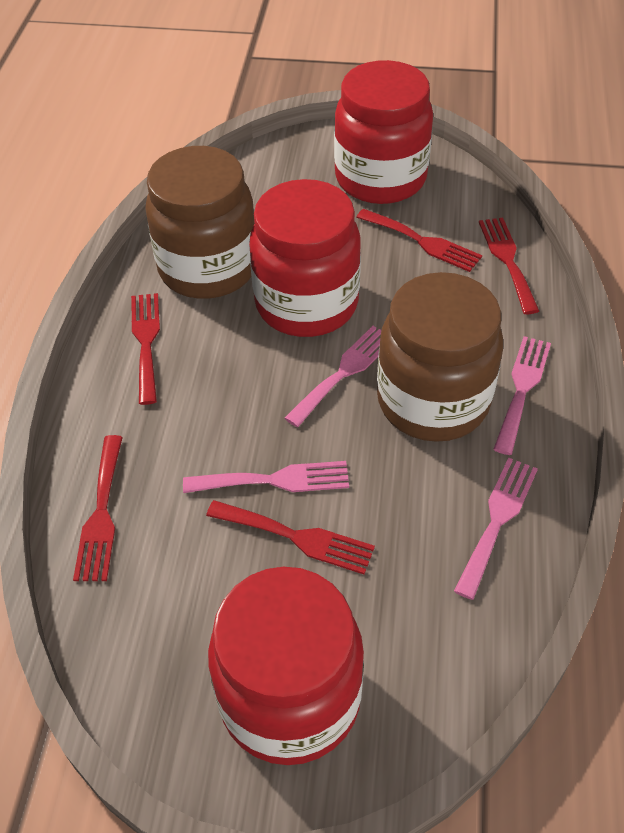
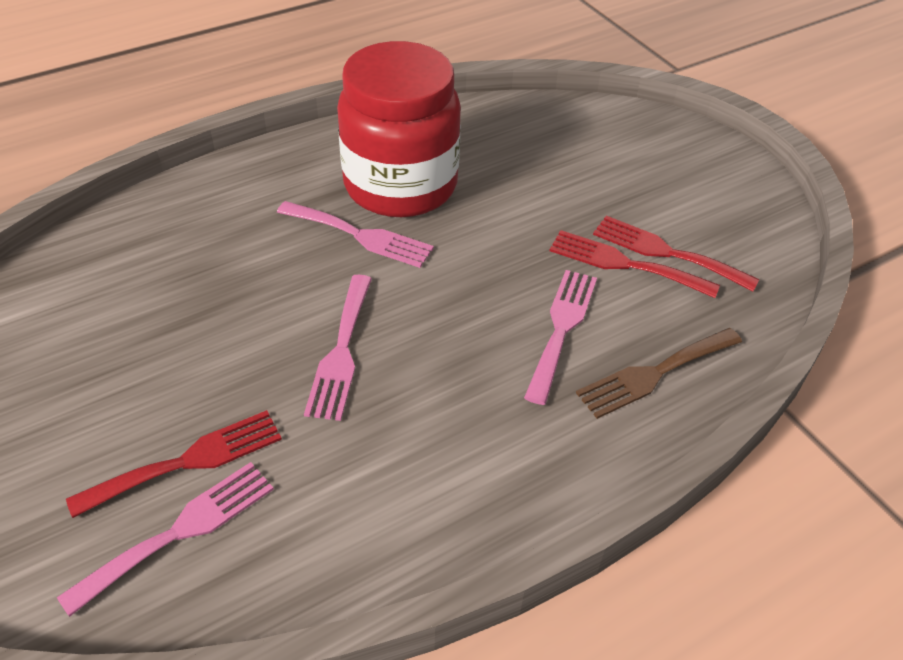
brown fork: none = 0 -> [576,328,742,419] = 1
brown jar: [145,146,254,299] [377,272,503,442] = 2 -> none = 0
red fork: [73,435,123,581] [131,293,160,405] [206,500,375,574] [356,209,482,272] [479,218,539,314] = 5 -> [66,410,282,518] [549,230,720,298] [593,216,760,292] = 3
red jar: [208,567,364,765] [249,179,361,337] [334,60,433,204] = 3 -> [337,41,461,217] = 1

